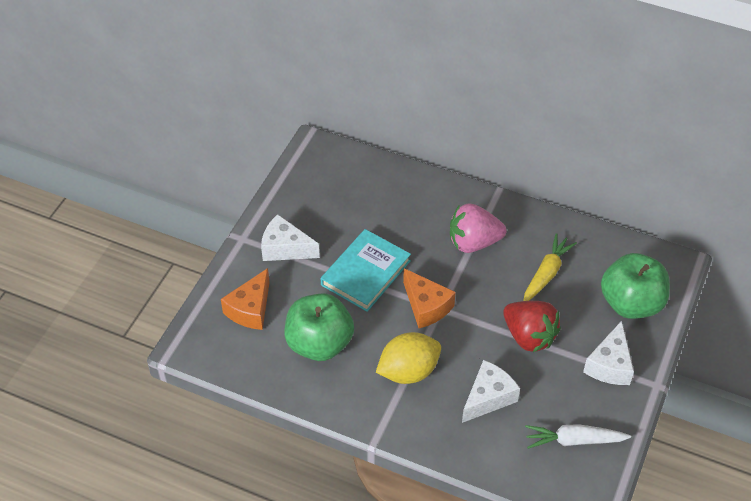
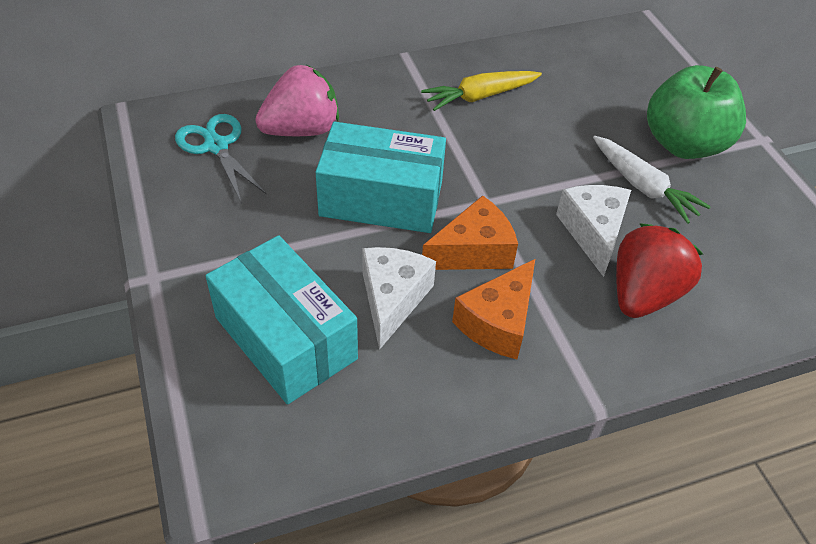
green apple: [284,293,354,361] [601,253,670,319] = 2 -> [647,65,746,159] = 1
turquoise book: [320,229,411,312] = 1 -> none = 0
turquoise box: none = 0 -> [206,235,358,404] [316,122,446,233] = 2
turquoise scissors: none = 0 -> [175,114,267,202] = 1
white cheese: [261,214,320,261] [462,360,520,423] [583,321,634,385] = 3 -> [362,247,436,350] [556,185,631,277] = 2
yellow lemon: [376,332,441,384] = 1 -> none = 0

